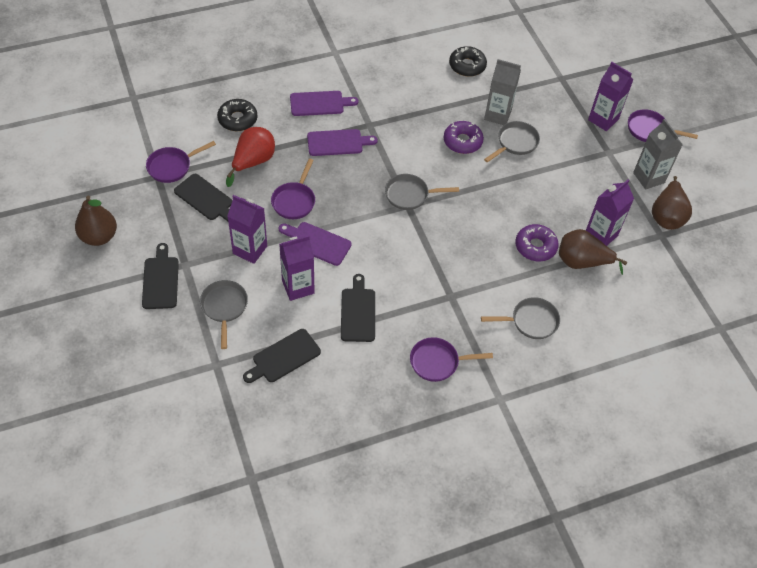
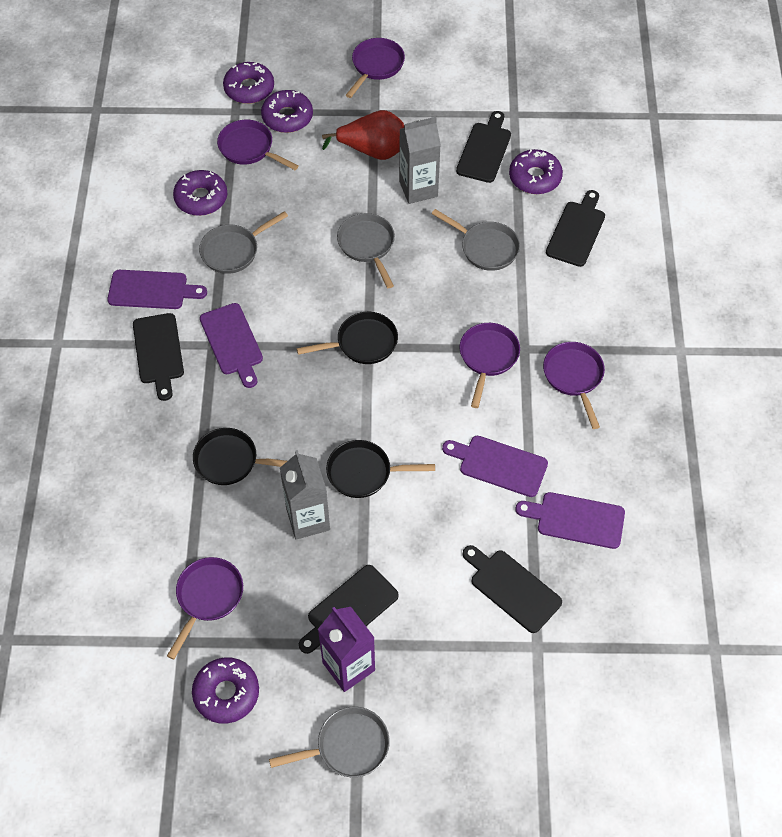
black cutting board: [142,243,179,309] [174,174,232,221] [243,329,321,383] [341,274,375,342] = 4 -> [133,313,184,401] [299,565,399,654] [456,111,511,183] [463,545,562,633] [546,190,605,267] = 5
black donut: [217,99,257,131] [449,46,487,77] = 2 -> none = 0
black pan: none = 0 -> [193,428,287,485] [297,312,398,364] [326,440,435,498] = 3
brown pear: [75,196,117,246] [559,229,627,275] [652,176,692,230] = 3 -> none = 0
purple carton: [227,195,267,264] [279,235,315,301] [586,180,634,246] [588,62,633,131] = 4 -> [318,607,375,692] = 1
purple cutting board: [279,222,352,266] [290,91,358,116] [307,129,378,156] = 3 -> [107,270,207,309] [200,303,263,388] [442,436,548,497] [516,492,625,549] = 4
purple donut: [444,121,484,154] [515,224,559,262] = 2 -> [173,170,227,216] [192,657,259,724] [223,62,274,104] [261,90,313,133] [509,149,563,194] = 5
purple pan: [146,141,216,183] [271,159,315,219] [410,337,493,382] [628,109,698,142] = 4 -> [167,557,243,660] [217,120,299,170] [346,38,405,98] [459,323,520,408] [543,342,605,429] = 5

